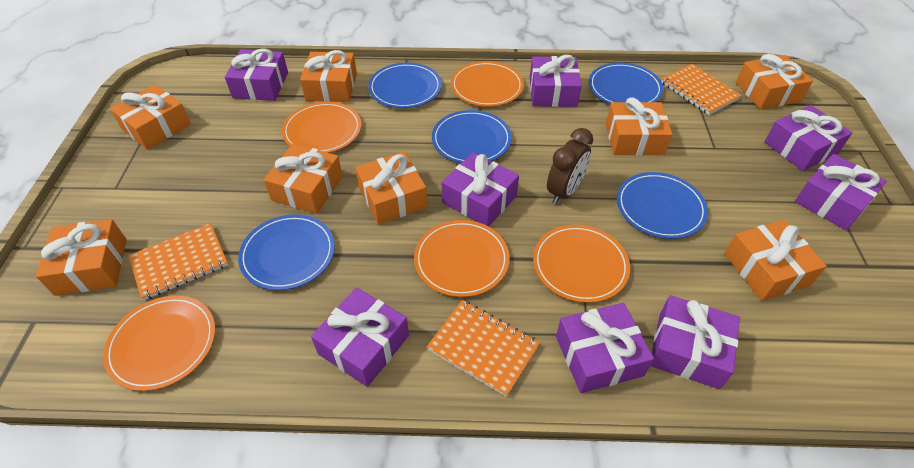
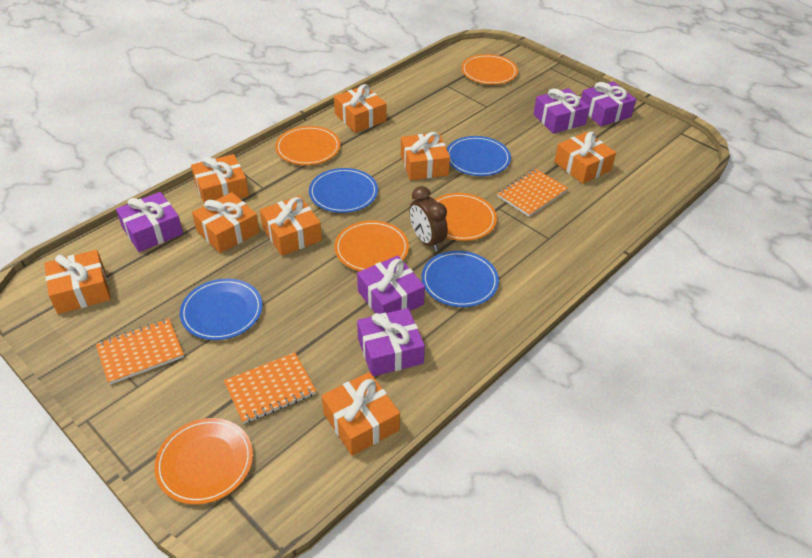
blue plate: [238,214,335,290] [368,63,442,108] [432,110,512,163] [589,63,663,104] [617,172,708,239] = 5 -> [180,279,263,340] [309,168,378,213] [422,251,499,307] [447,136,511,176] = 4
purple gift: [225,49,288,101] [311,287,409,387] [442,152,519,227] [530,55,582,107] [556,303,654,393] [650,295,740,389] [764,105,852,171] [795,154,887,231] = 8 -> [116,192,183,252] [357,255,425,314] [357,308,425,376] [534,88,590,134] [581,82,636,126] = 5

